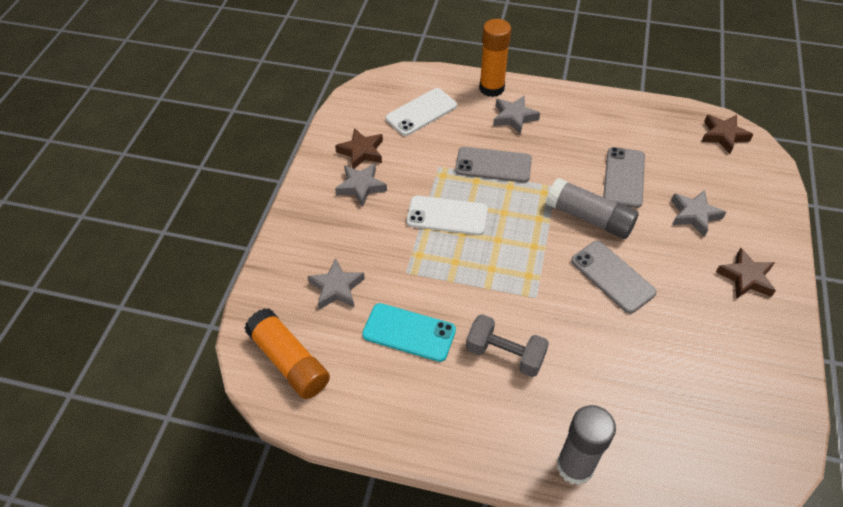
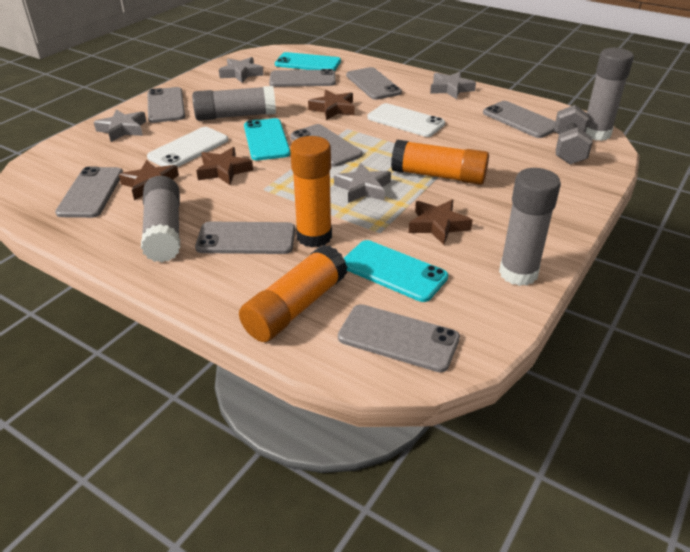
brown star: [335,128,383,169] [701,115,754,154] [716,248,776,298] = 3 -> [119,160,179,200] [196,147,253,185] [308,90,355,120] [409,200,473,245] = 4
grey glue stick: [546,178,639,239] [557,405,616,485] = 2 -> [141,176,180,263] [192,86,276,121] [499,168,561,286] [586,48,634,141] = 4
grey phone: [455,147,532,183] [571,241,657,314] [603,147,645,208] = 3 -> [55,167,123,218] [147,87,185,123] [195,222,295,254] [269,69,336,87] [291,124,363,167] [338,304,460,372] [346,67,402,100] [483,101,556,138] = 8
orange glue stick: [244,308,330,399] [479,19,511,97] = 2 -> [239,245,348,342] [290,136,332,247] [391,140,489,185] = 3
turquoise phone: [362,303,456,362] = 1 -> [244,118,291,160] [275,52,341,71] [344,240,448,302] = 3

